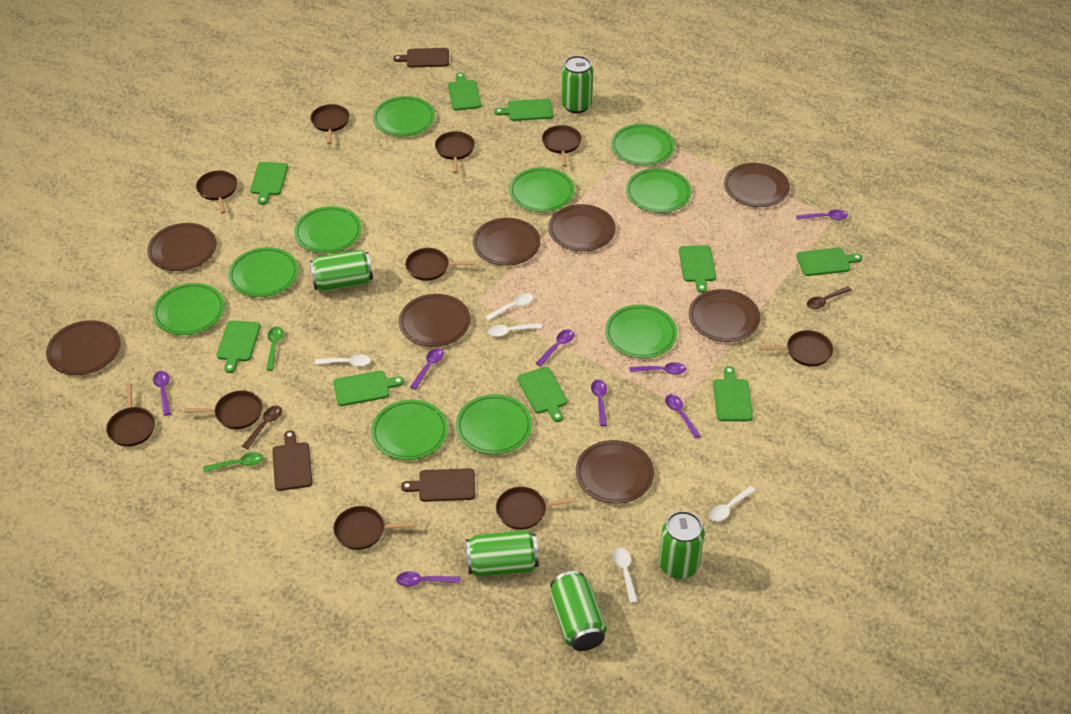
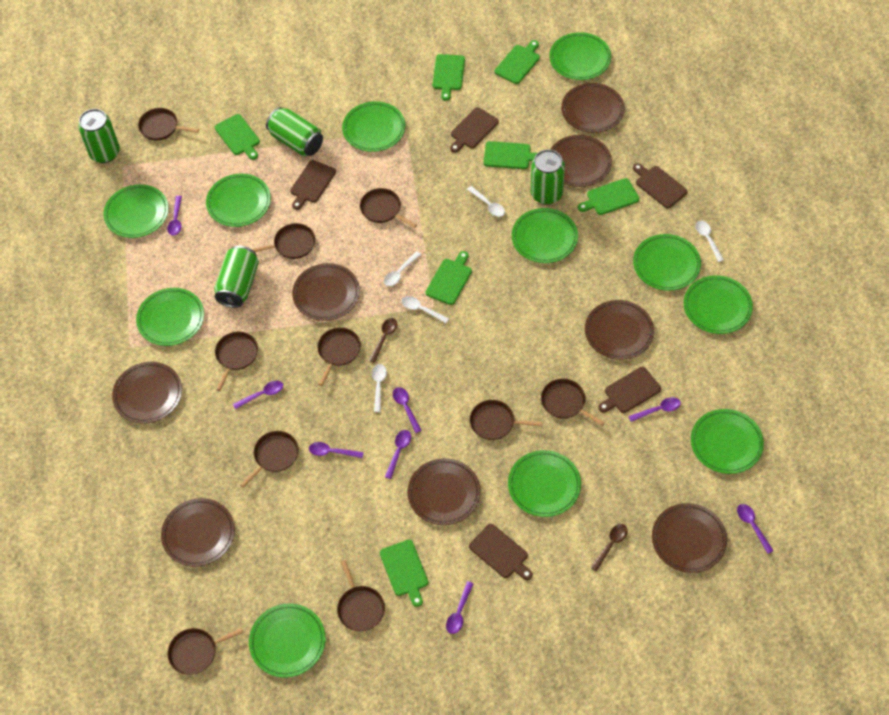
brown cutting board: [272,430,312,491] [393,48,449,68] [401,468,475,502] = 3 -> [290,160,336,210] [450,107,499,153] [469,524,533,580] [598,367,661,413] [633,163,688,208] = 5
green can: [310,249,373,291] [466,530,539,577] [550,571,607,651] [561,56,593,113] [659,511,705,579] = 5 -> [78,109,120,163] [214,246,259,308] [266,107,323,156] [531,149,565,205] = 4
green cutting board: [217,320,260,373] [250,162,288,205] [333,371,404,406] [448,73,481,110] [494,99,553,121] [517,367,567,422] [679,245,716,293] [713,366,753,421] [796,248,862,276] = 9 -> [215,114,260,160] [380,540,428,607] [426,251,472,305] [433,54,465,101] [484,141,537,169] [495,40,540,84] [578,178,639,215] = 7
green plate: [153,283,225,335] [228,247,298,297] [294,206,362,253] [371,400,448,460] [373,96,435,137] [456,394,532,454] [509,167,575,212] [605,305,677,358] [611,124,675,166] [626,168,692,213] = 10 -> [103,184,169,238] [136,288,204,346] [206,174,271,227] [249,603,326,678] [342,101,405,152] [508,450,581,517] [512,208,578,263] [549,32,611,80] [633,234,701,291] [684,275,753,334] [691,409,764,474] = 11
green spoon: [203,452,263,472] [266,327,283,370] = 2 -> none = 0

